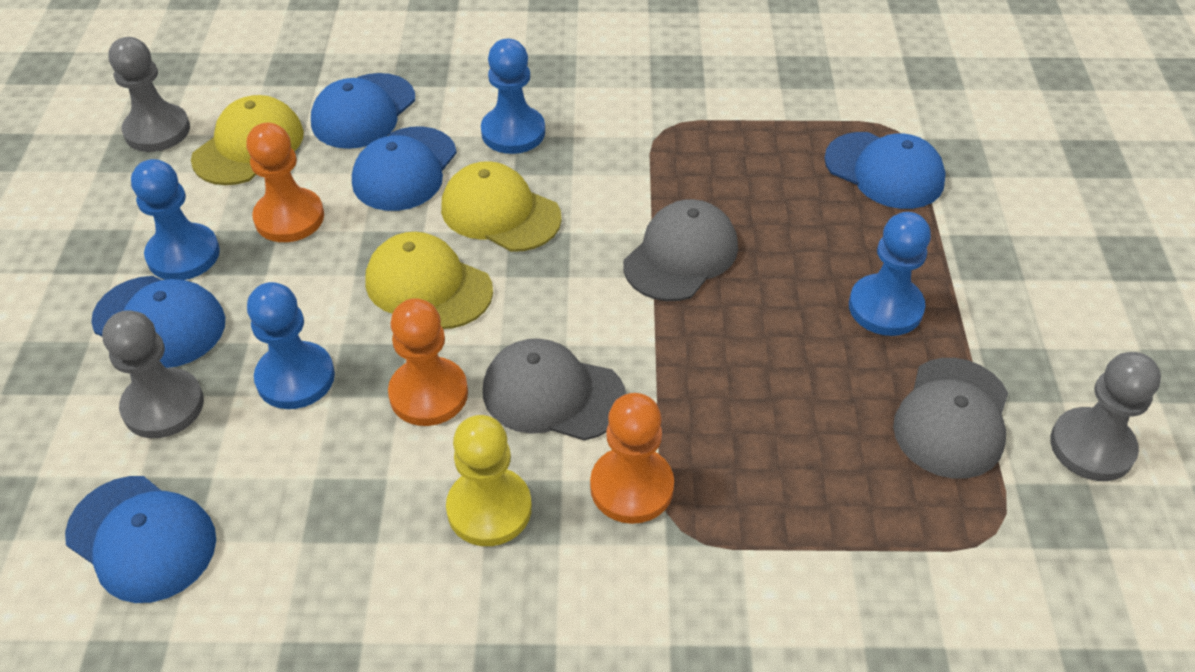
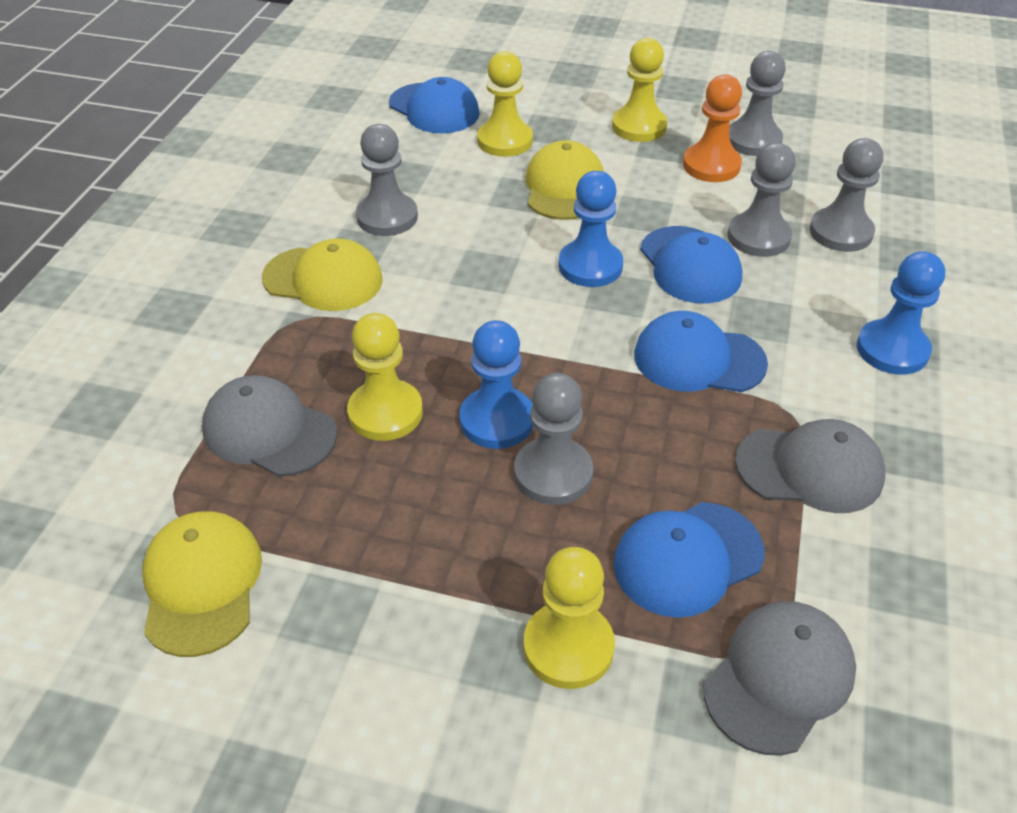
blue cap: [65,476,216,603] [91,276,225,368] [311,73,415,149] [352,127,457,211] [824,132,946,209] = 5 -> [389,77,480,133] [614,502,765,618] [634,311,768,392] [640,226,743,303] = 4
blue pawn: [131,159,220,280] [247,282,335,409] [481,39,545,154] [849,212,931,336] = 4 -> [459,320,534,449] [558,171,623,287] [857,251,945,375] = 3
grey pawn: [102,310,204,438] [108,37,190,152] [1050,352,1161,481] = 3 -> [356,124,418,236] [514,373,593,505] [728,143,796,257] [729,51,786,156] [810,138,883,252] = 5
orange pawn: [246,123,324,242] [388,298,468,426] [590,393,674,524] = 3 -> [683,74,742,182] = 1
yellow pawn: [446,415,532,546] = 1 -> [347,313,423,441] [477,51,533,157] [524,547,615,689] [612,38,667,142] = 4

